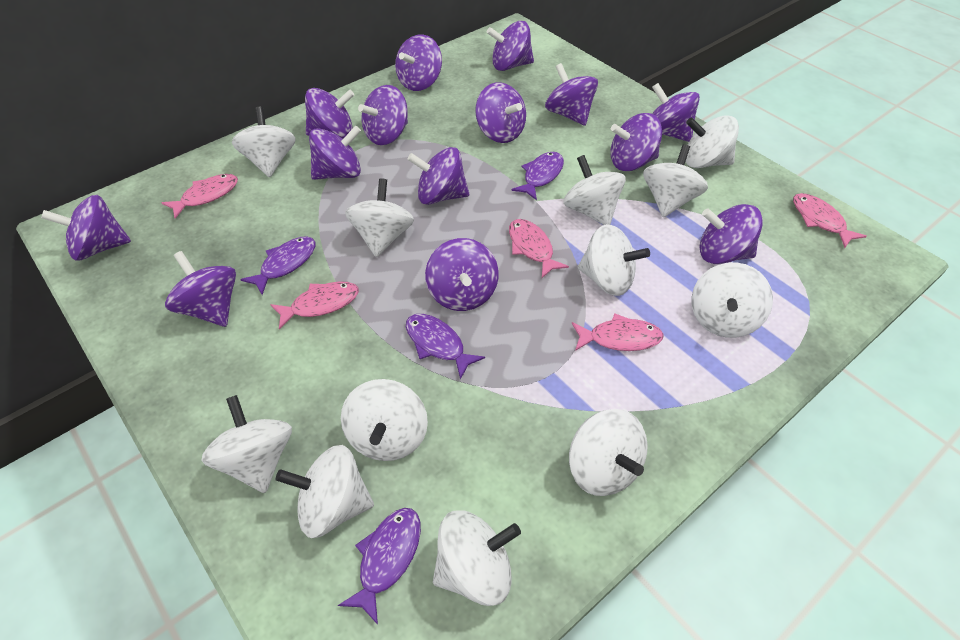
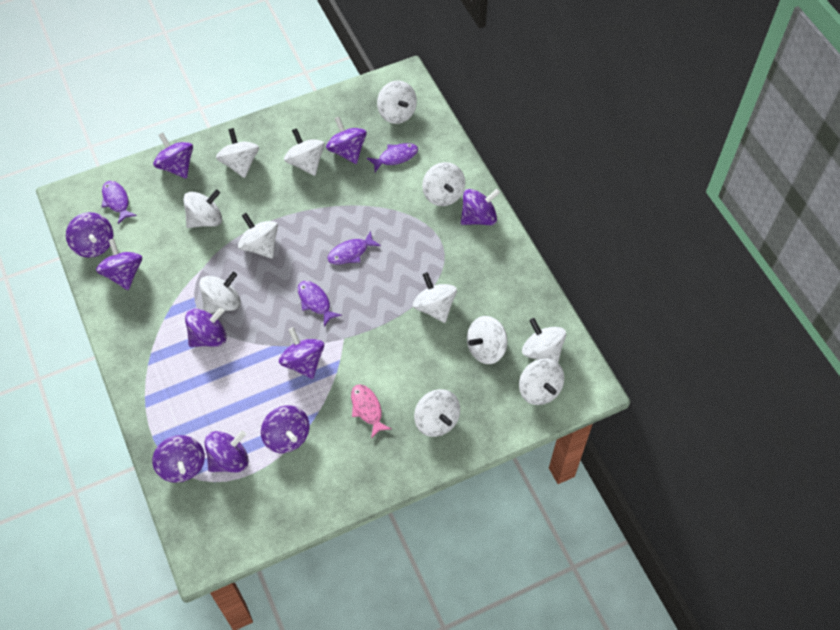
pink fish: [162,174,238,219] [270,281,359,330] [509,219,569,278] [572,314,664,351] [793,193,867,248] = 5 -> [351,384,391,439] = 1
purple spinning top: [41,195,131,261] [165,251,236,327] [305,88,354,139] [309,125,361,180] [358,85,408,145] [395,34,442,91] [407,147,469,205] [425,238,499,311] [475,82,526,143] [487,21,534,71] [545,63,598,126] [610,113,662,171] [652,83,700,142] [700,204,763,264] = 14 -> [66,212,113,258] [96,238,142,290] [152,435,205,483] [153,133,193,179] [185,307,227,347] [204,431,249,472] [261,405,310,453] [279,327,324,379] [326,117,367,164] [461,189,500,225] = 10

